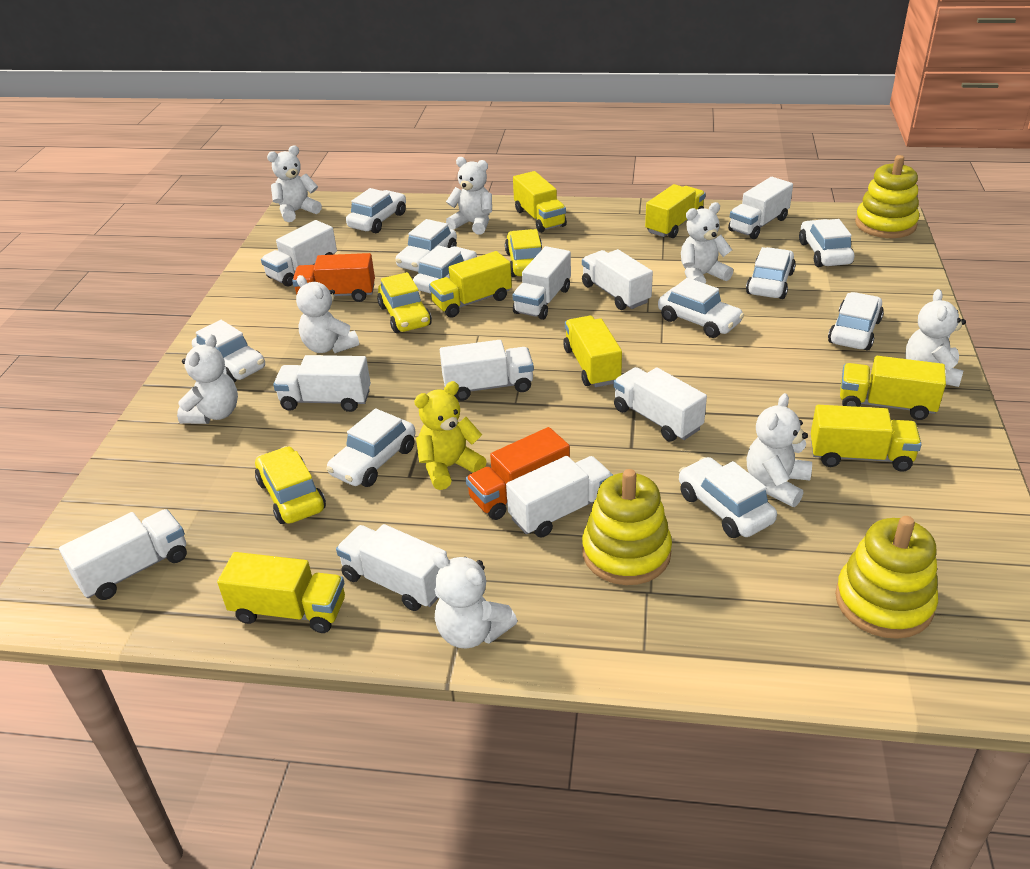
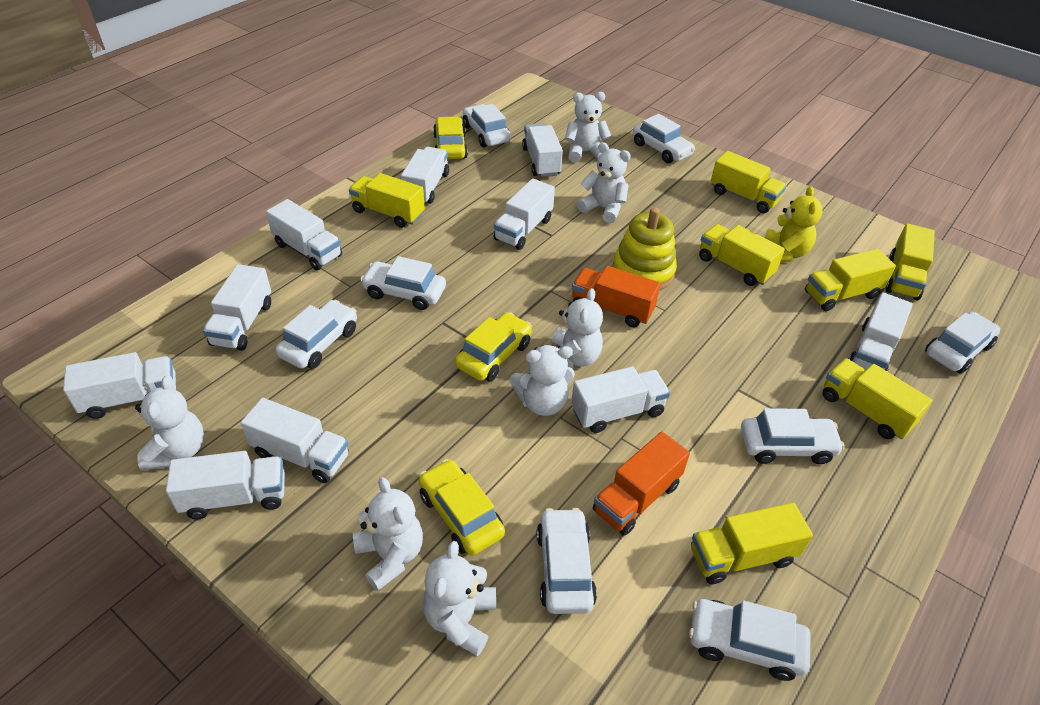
white car: [192,320,265,382] [326,408,416,487] [346,188,406,233] [395,219,457,272] [413,245,477,294] [658,278,744,338] [679,457,777,538] [746,247,796,299] [799,219,855,267] [828,292,884,350] = 10 -> [276,300,357,369] [360,256,446,310] [463,104,511,147] [537,508,597,614] [633,114,695,163] [689,599,811,681] [741,408,845,464] [925,312,1000,374] = 8
white teddy bear: [177,334,238,424] [267,145,322,222] [296,275,359,353] [432,552,517,649] [446,157,492,235] [681,202,733,284] [747,393,812,507] [905,289,966,387] = 8 -> [135,375,204,470] [353,477,423,591] [422,541,496,656] [510,345,575,416] [552,288,603,369] [565,92,611,163] [577,142,631,223] = 7
yellow stacking toy: [582,469,672,585] [835,516,938,639] [855,155,919,238] = 3 -> [613,207,677,290] = 1

